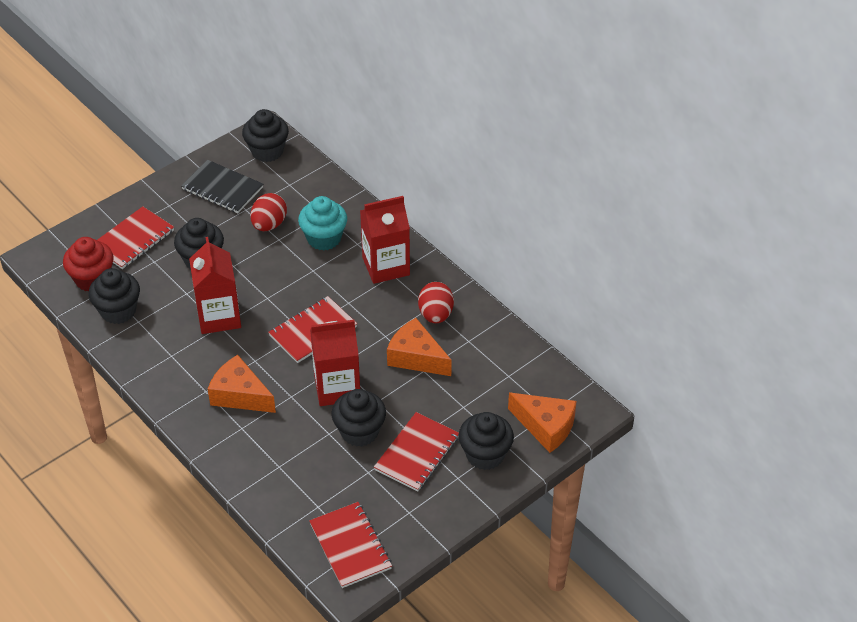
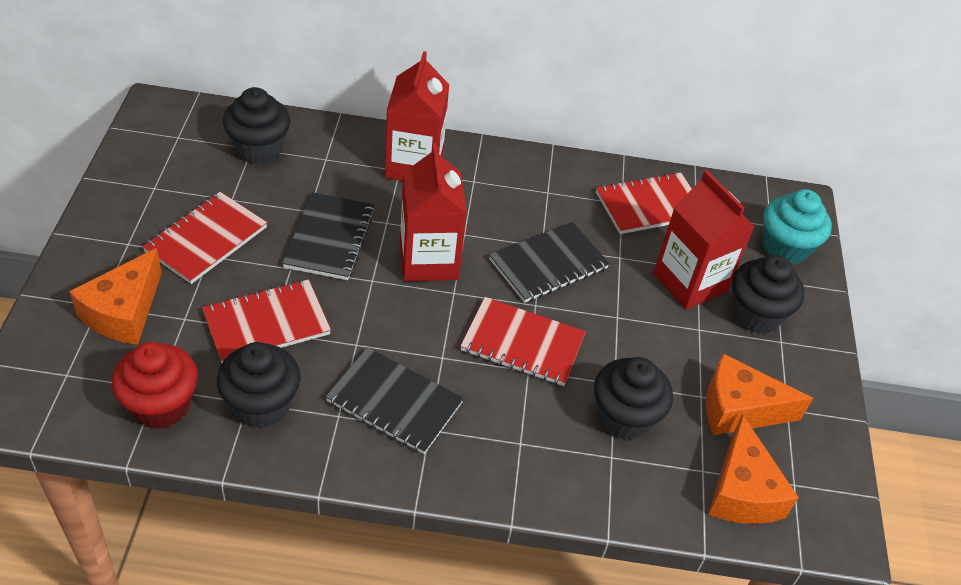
black cupcake: [88,268,140,324] [174,218,224,270] [242,109,289,162] [332,389,386,447] [458,412,514,470] = 5 -> [217,342,301,428] [223,87,291,164] [594,357,673,440] [732,255,804,334] = 4
black notebook: [181,160,263,213] = 1 -> [282,192,375,280] [325,347,464,454] [489,222,610,303] = 3
red egg: [250,193,287,231] [418,282,454,323] = 2 -> none = 0

